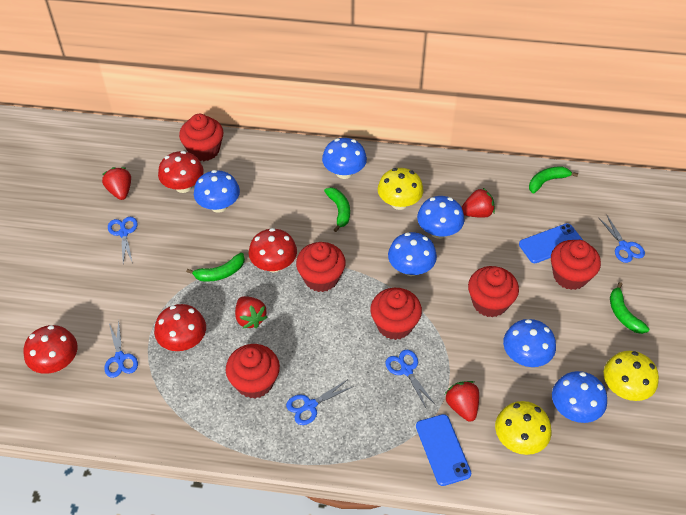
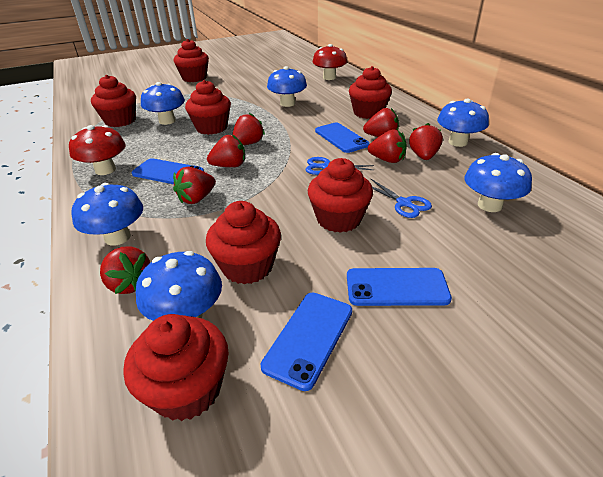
blue phone: [416,414,471,486] [519,223,583,263] = 2 -> [132,158,204,184] [261,293,352,391] [315,123,370,153] [347,268,452,306] = 4
blue scissors: [104,320,138,378] [108,217,138,263] [286,379,354,425] [385,350,435,408] [598,214,645,263] = 5 -> [305,157,374,175] [371,179,432,218] = 2
green banana: [186,253,245,282] [324,187,350,232] [529,167,578,193] [610,282,649,334] = 4 -> none = 0
red cupcake: [179,114,224,161] [226,344,280,398] [296,242,346,292] [370,288,422,340] [468,266,519,317] [551,240,601,290] = 6 -> [91,75,136,127] [123,314,229,421] [174,39,209,82] [185,80,231,135] [206,201,281,284] [308,158,373,233] [349,66,392,119] = 7
red mushroom: [24,325,78,374] [154,304,206,351] [158,151,204,193] [249,228,297,272] = 4 -> [69,125,126,175] [312,44,347,80] = 2
red strawberry: [102,167,131,200] [235,296,267,329] [445,381,479,422] [462,188,495,218] = 4 -> [100,246,150,294] [173,167,216,204] [207,135,245,167] [232,113,265,145] [363,108,399,137] [368,129,407,163] [409,123,443,160] = 7
yellow mushroom: [378,168,423,210] [495,401,551,455] [604,351,659,401] = 3 -> none = 0

